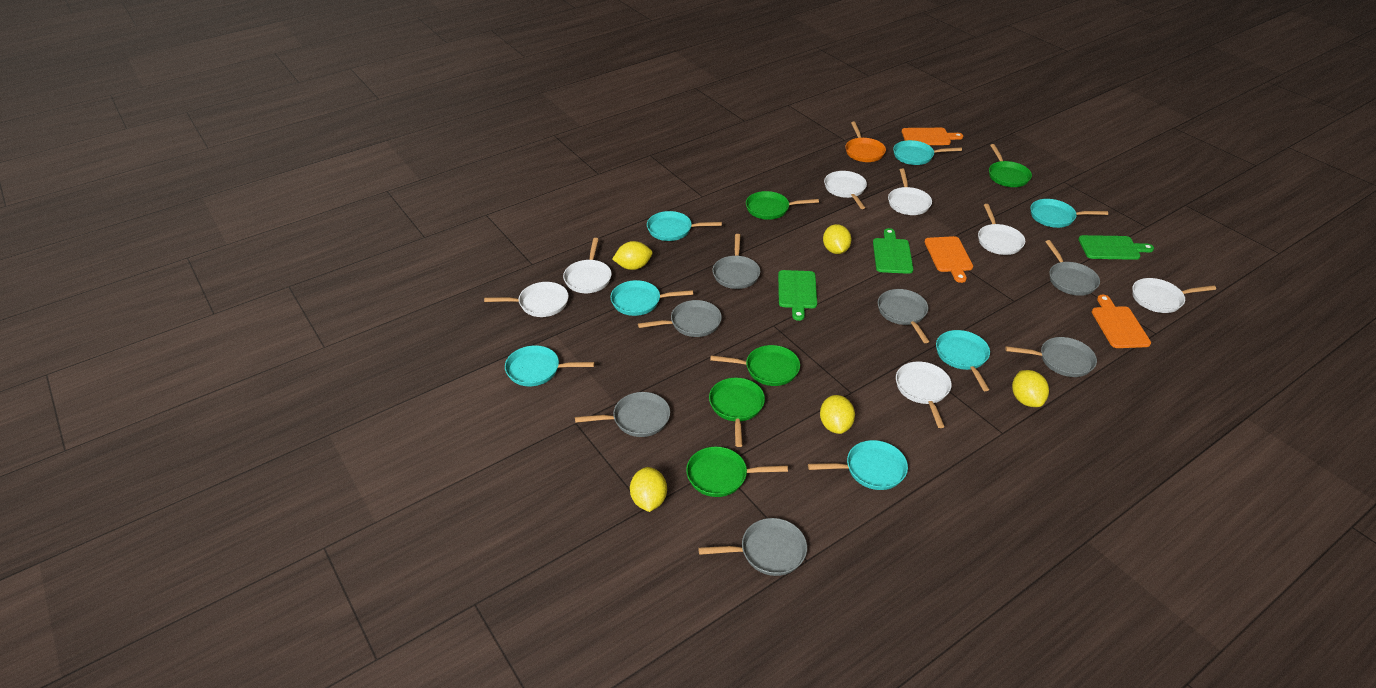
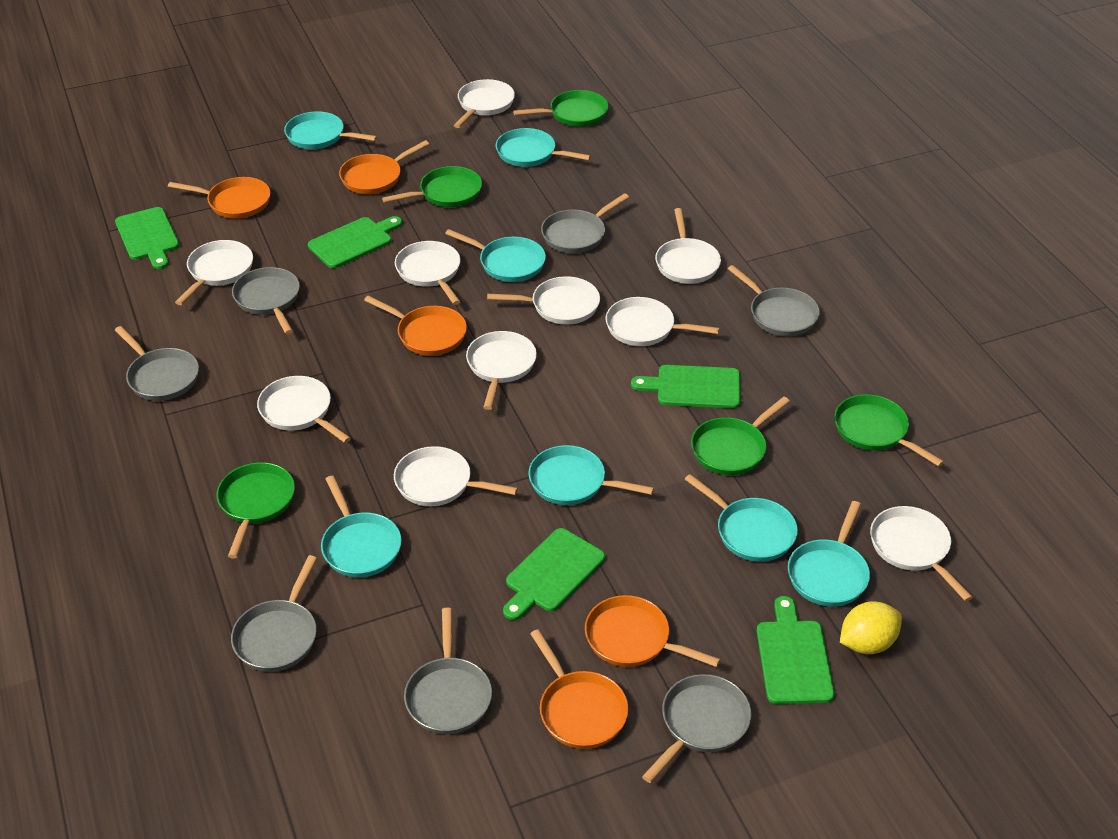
green cutting board: [778,270,817,321] [873,228,913,274] [1078,235,1154,260] = 3 -> [115,207,179,269] [308,216,402,268] [503,528,605,620] [631,365,740,409] [757,596,835,704] = 5
orange cutting board: [902,128,963,145] [925,236,973,283] [1092,295,1151,348] = 3 -> none = 0
orange pan: [845,122,886,162] = 1 -> [168,177,270,219] [339,140,429,194] [364,295,467,356] [530,629,628,749] [585,595,721,667] = 5
white pan: [484,282,569,317] [563,238,612,293] [824,171,867,209] [888,169,932,215] [896,361,952,428] [978,204,1025,255] [1132,278,1216,313] = 7 -> [175,240,253,305] [257,376,351,443] [394,446,518,506] [395,241,461,305] [454,79,515,128] [466,331,537,410] [487,276,600,325] [606,297,720,346] [655,208,721,284] [870,506,973,602] = 10
yellow lemon: [612,241,652,270] [630,467,667,512] [820,395,855,434] [823,224,851,254] [1012,370,1049,407] = 5 -> [840,601,902,654] = 1

